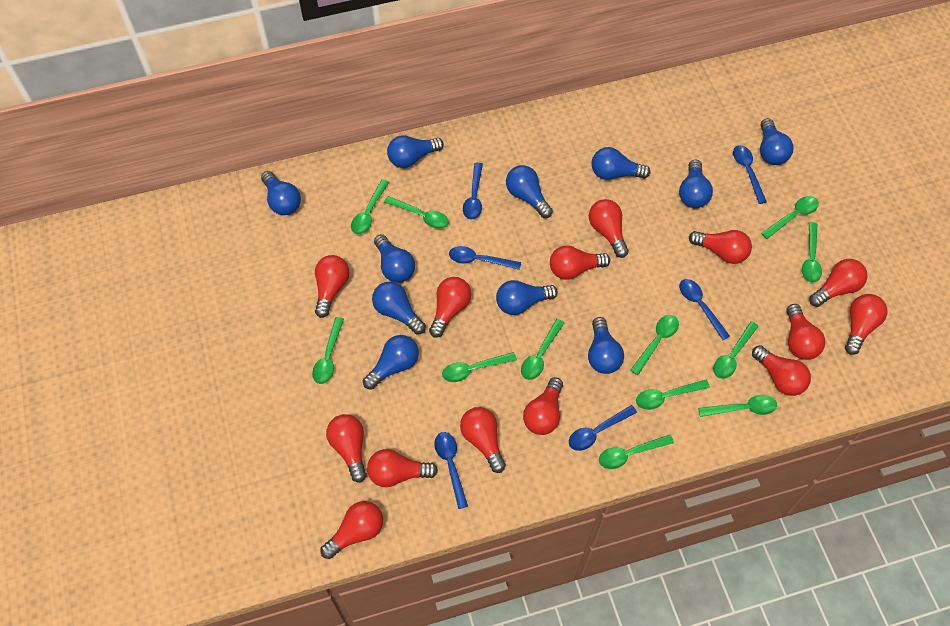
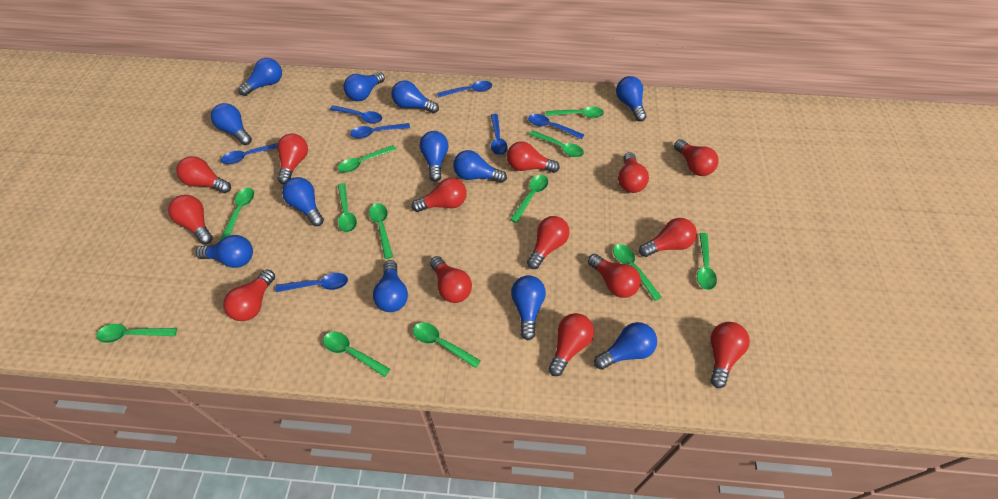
blue light bulb: [261,171,301,215] [363,335,419,390] [372,281,426,335] [374,234,415,283] [387,135,444,168] [496,280,558,315] [506,165,553,218] [588,317,624,374] [592,147,650,180] [679,160,713,208] [760,118,794,165] = 11 -> [196,235,253,268] [211,103,252,145] [238,58,282,96] [282,177,324,226] [343,72,385,101] [373,260,408,312] [391,80,439,113] [420,131,448,182] [453,150,507,183] [511,275,546,340] [594,322,657,370] [616,76,647,122] = 12
blue spoon: [434,432,468,509] [449,246,521,270] [463,162,483,219] [569,405,637,451] [679,279,730,340] [733,145,767,204] = 6 -> [221,143,278,164] [275,273,348,292] [330,105,382,124] [350,123,410,139] [437,81,492,98] [491,114,507,155] [528,114,584,139] = 7

